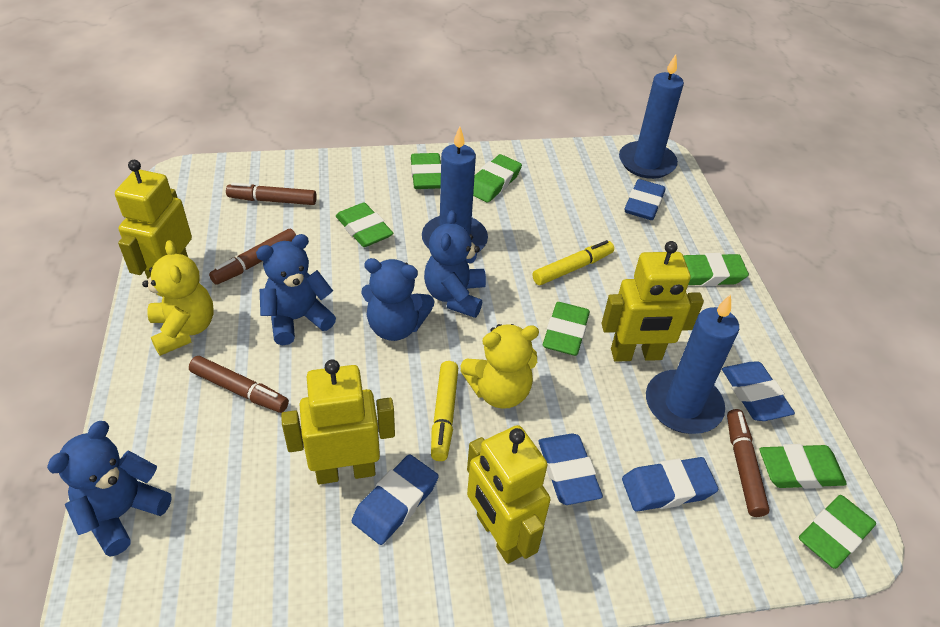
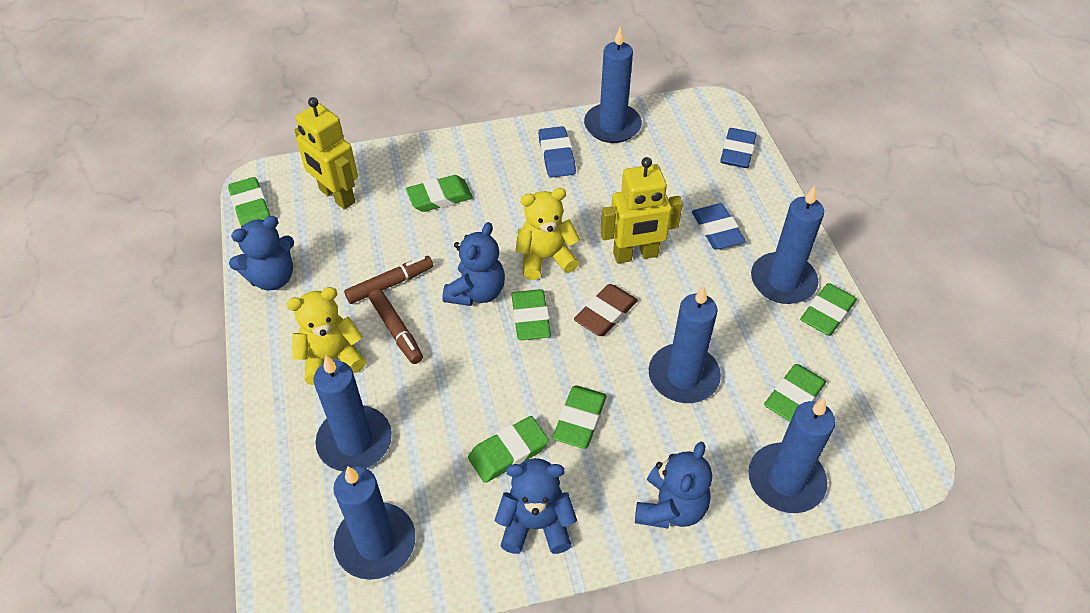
blue candle: [422,127,488,253] [619,54,684,179] [646,294,739,434] = 3 -> [313,355,392,471] [333,466,416,580] [584,27,642,143] [649,286,721,403] [749,397,835,513] [751,186,824,304] = 6
blue eraser: [352,454,439,545] [538,433,603,505] [622,457,718,512] [625,179,666,220] [722,362,795,421] = 5 -> [538,126,576,178] [692,203,745,250] [720,128,757,168] = 3
brown eraser: none = 0 -> [574,284,638,336] = 1
brown marker: [189,356,289,413] [209,229,296,285] [226,183,317,205] [727,409,770,517] = 4 -> [344,256,433,304] [369,289,423,364] = 2
yellow marker: [431,361,458,461] [532,240,614,285] = 2 -> none = 0
yellow robot: [115,160,192,279] [281,359,395,484] [467,425,551,564] [601,241,704,362] = 4 -> [294,97,358,210] [601,157,683,264] = 2

